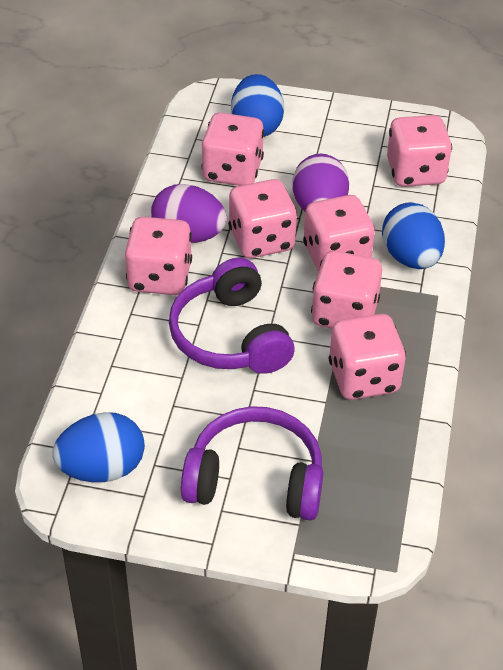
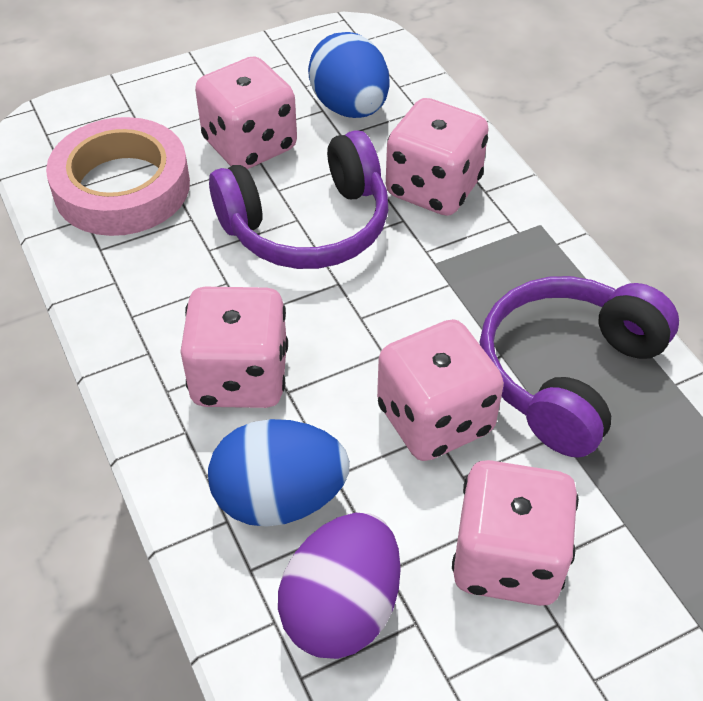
blue egg: [52,412,145,482] [231,74,284,137] [382,202,445,269] = 3 -> [208,419,350,527] [308,32,390,118] = 2
pink dice: [125,217,192,295] [201,113,264,186] [228,179,297,258] [303,195,375,271] [311,251,382,329] [329,314,406,400] [387,115,452,187] = 7 -> [181,287,288,408] [195,56,297,169] [377,319,504,461] [386,98,489,216] [452,460,579,606] = 5
pink tape: none = 0 -> [46,117,190,236] = 1
purple egg: [151,184,227,243] [292,154,349,211] = 2 -> [278,513,400,659] = 1

